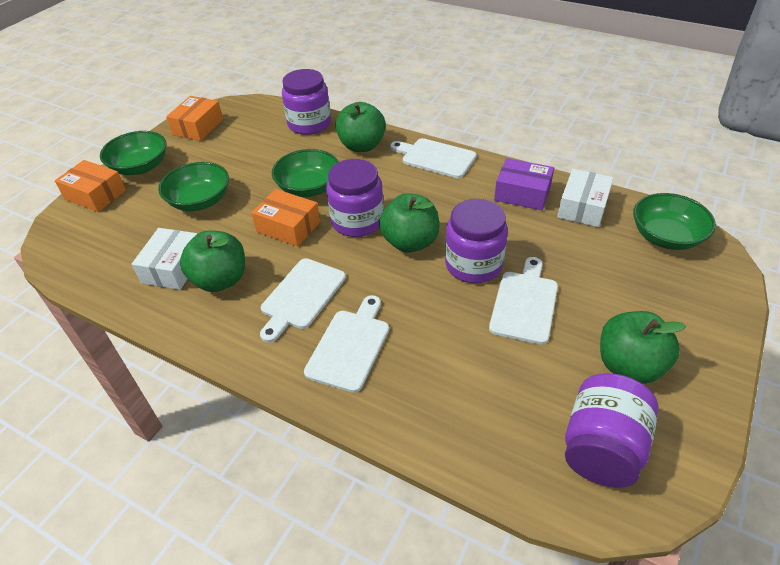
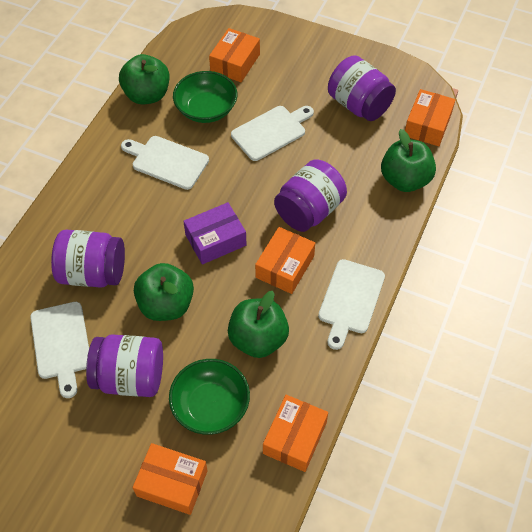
green bowl: [100,131,167,175] [158,162,229,211] [272,149,339,197] [633,193,716,250] = 4 -> [169,359,250,435] [173,71,237,123] = 2
orange box: [55,160,126,212] [166,96,223,141] [251,189,320,247] = 3 -> [133,443,208,515] [209,28,260,82] [255,227,315,294] [263,395,328,472] [405,89,456,146] = 5
white box: [132,228,197,290] [557,169,614,227] = 2 -> none = 0

